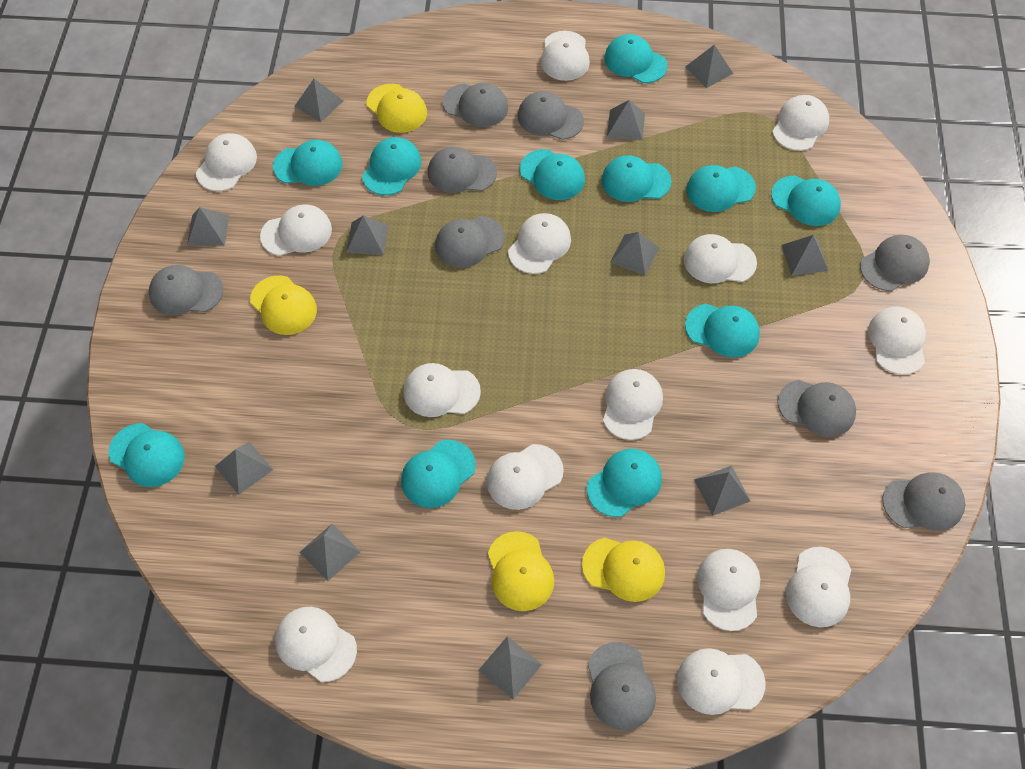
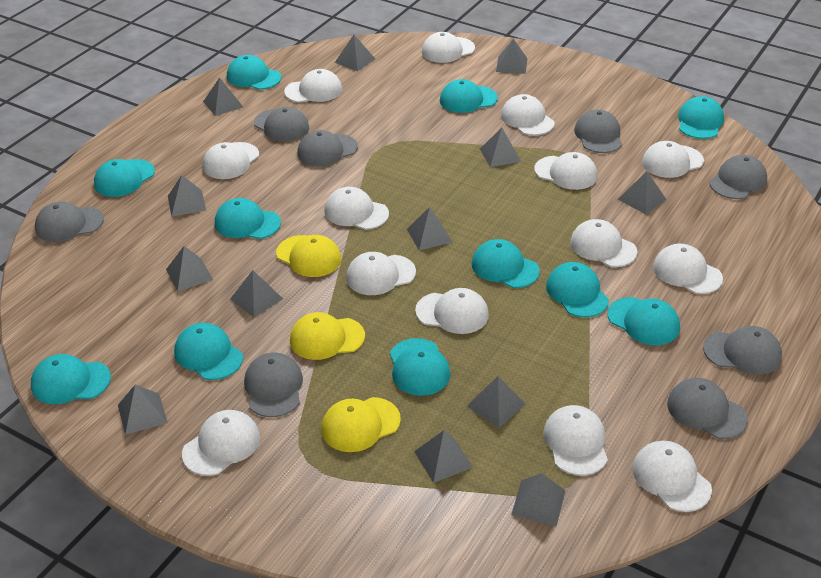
grey cap: [149,265,223,315] [428,147,497,193] [435,216,505,268] [443,83,508,127] [518,91,584,140] [588,642,656,730] [778,380,856,437] [860,235,930,291] [882,472,965,531] = 9 -> [35,202,104,242] [244,353,303,417] [254,107,309,142] [297,130,358,166] [574,109,622,153] [667,378,748,439] [703,326,782,375] [709,155,767,199] = 8
grey pyramid: [187,207,229,246] [215,442,273,495] [295,79,343,122] [300,524,360,581] [346,215,389,255] [478,636,542,699] [607,100,645,140] [610,232,659,276] [685,45,733,88] [694,466,750,516] [782,235,828,276] = 11 -> [118,385,168,435] [166,246,213,291] [168,175,206,216] [203,77,243,116] [230,270,283,317] [335,35,375,71] [407,207,452,250] [414,430,473,483] [467,376,526,427] [480,128,521,167] [496,39,527,74] [511,473,566,526] [618,171,667,214] = 13
yellow cap: [250,275,317,335] [367,84,427,133] [488,531,554,611] [582,538,665,602] = 4 -> [276,235,341,277] [290,312,365,360] [321,397,401,452] = 3

